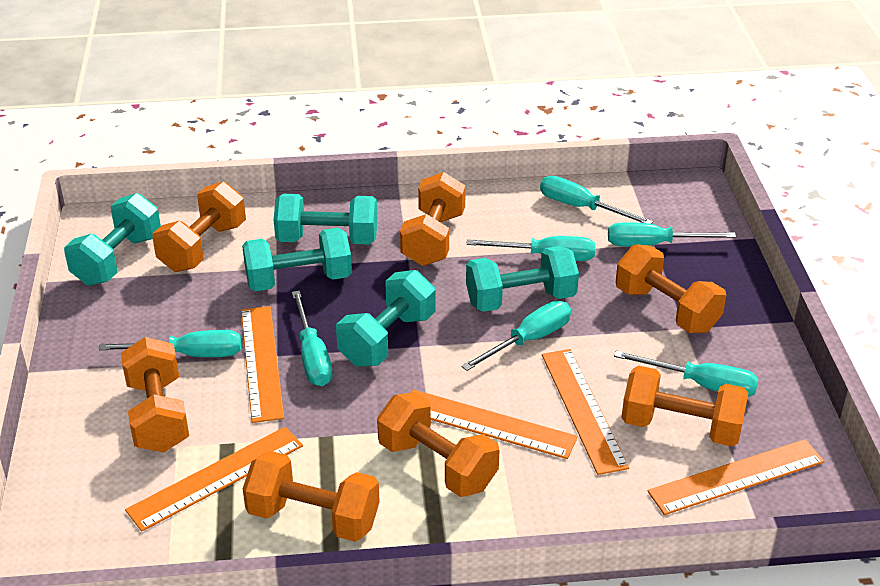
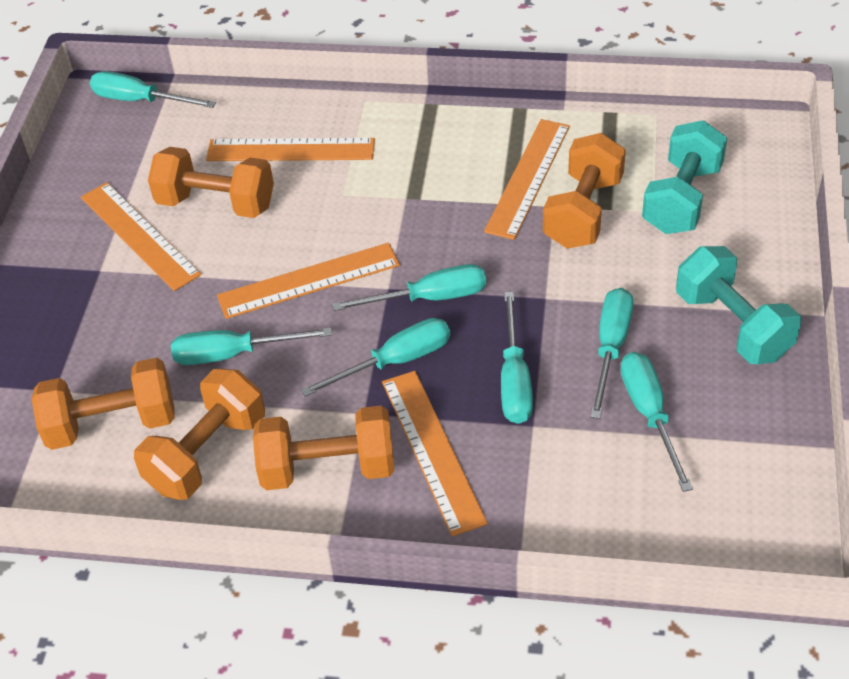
orange dumbbell: [121,337,189,453] [152,182,246,272] [243,451,380,542] [377,392,499,497] [400,172,466,266] [616,244,726,333] [621,366,748,447] = 7 -> [31,358,175,450] [134,369,265,500] [148,147,274,218] [253,406,395,490] [543,133,626,249] = 5
turquoise dumbbell: [64,193,161,286] [242,228,352,291] [274,194,377,244] [336,270,435,367] [466,246,579,312] = 5 -> [642,120,727,234] [676,246,801,364] = 2

